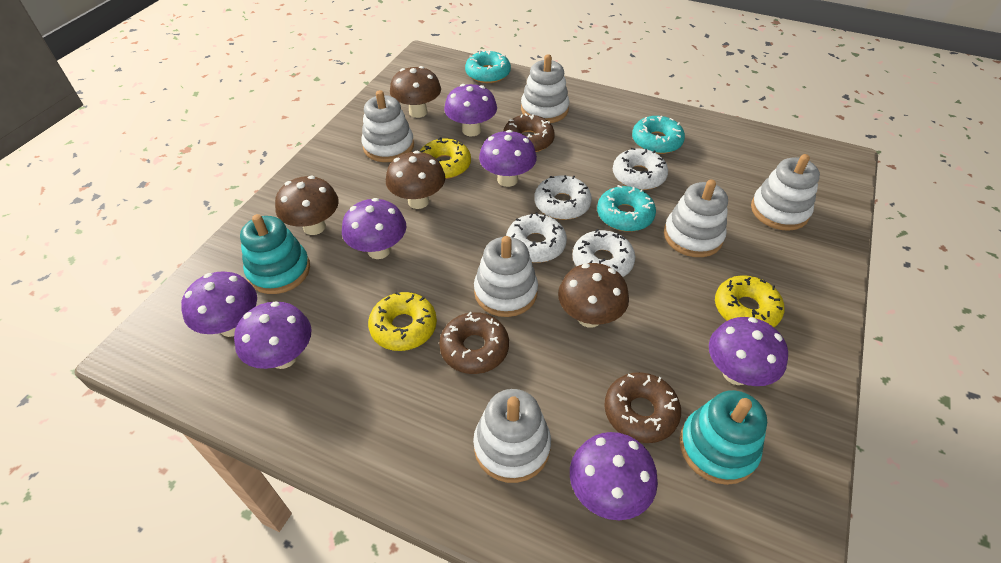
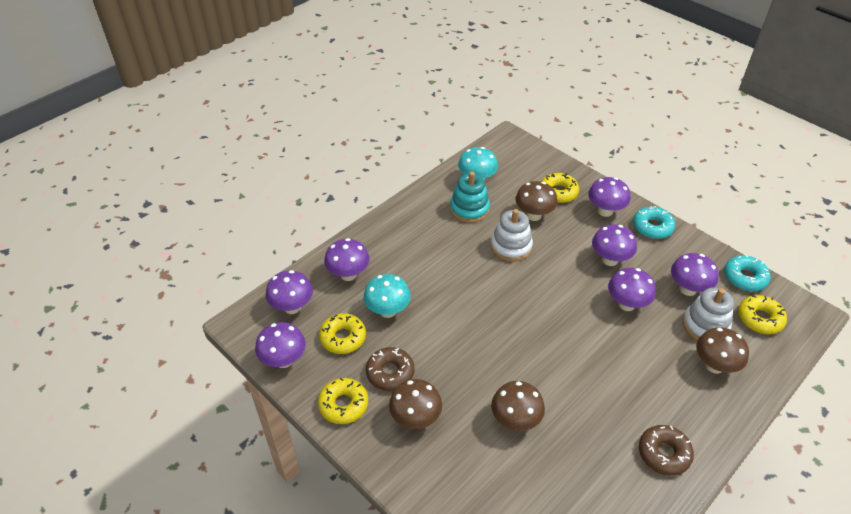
brown donut: [439,312,509,374] [503,113,555,152] [604,372,681,443] = 3 -> [366,347,415,391] [639,425,694,476] = 2
turquoise donut: [465,50,511,83] [597,185,656,232] [632,116,685,154] = 3 -> [633,206,675,239] [724,254,771,291] = 2
turquoise mushroom: none = 0 -> [363,274,411,318] [458,147,498,179] = 2
turquoise stacking toy: [240,214,310,294] [680,390,767,485] = 2 -> [450,172,490,223] = 1
white donut: [506,212,567,263] [534,175,592,220] [573,229,635,277] [613,148,668,190] = 4 -> none = 0
white stacking toy: [361,90,414,162] [473,389,551,483] [474,236,538,317] [521,54,569,123] [664,179,728,257] [751,154,820,231] = 6 -> [491,209,533,262] [682,287,734,341] = 2
yellow donut: [368,292,437,351] [420,137,471,179] [715,275,784,327] = 3 -> [318,378,368,424] [319,313,366,354] [541,173,579,203] [738,295,787,334] = 4

